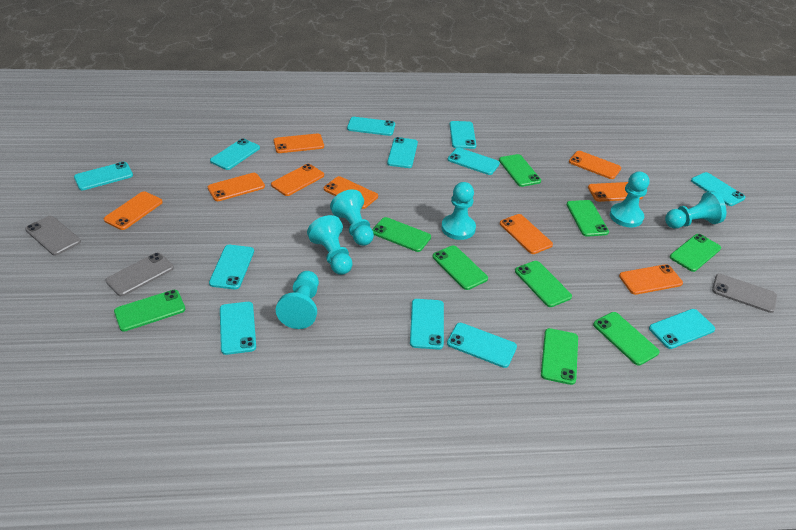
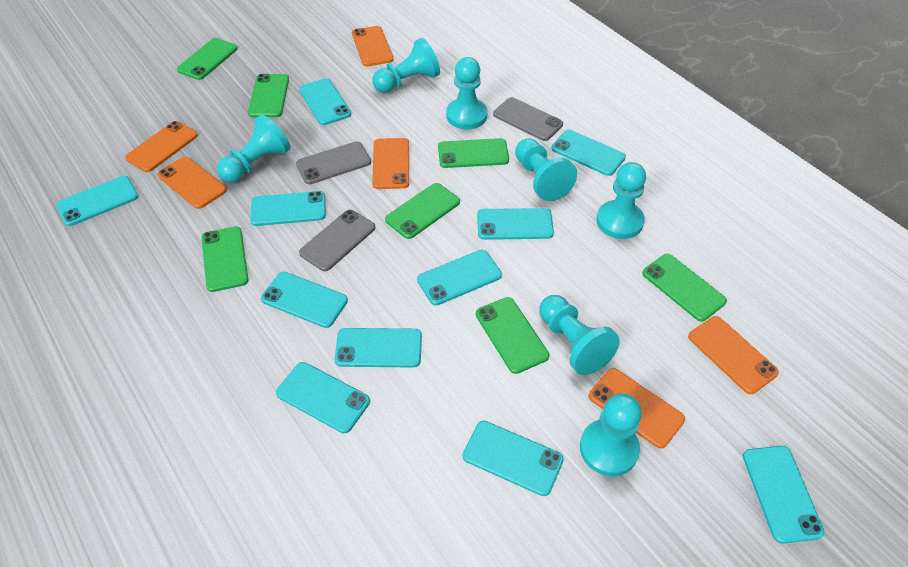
green phone: [114,290,185,331] [372,217,431,252] [432,245,488,290] [499,154,541,187] [515,261,572,307] [541,328,578,385] [567,200,609,237] [593,312,660,366] [670,234,721,272] = 9 -> [177,38,238,80] [201,226,249,292] [248,74,289,117] [385,183,460,239] [438,138,509,168] [476,297,549,374] [642,254,727,321] = 7
orange phone: [104,191,163,230] [208,173,265,201] [271,164,324,196] [274,134,324,153] [324,176,378,209] [500,214,553,254] [569,151,621,179] [588,182,643,202] [619,264,683,295] = 9 -> [125,121,198,172] [158,157,227,209] [352,26,393,67] [372,138,409,189] [589,368,685,449] [688,316,779,394] = 6
turquoise pawn: [276,271,319,329] [307,215,353,275] [330,189,374,246] [441,182,476,240] [610,171,649,227] [665,191,726,229] = 6 -> [217,114,291,182] [372,38,440,93] [446,57,488,129] [515,138,577,201] [539,295,620,375] [580,393,642,477] [596,162,646,239] = 7
turquoise phone: [74,162,133,191] [209,245,254,289] [210,138,260,170] [220,302,256,355] [347,117,395,136] [387,137,418,168] [410,299,444,350] [447,323,517,368] [448,148,500,175] [449,121,476,149] [649,309,715,349] [691,172,745,206] = 12 -> [56,176,138,226] [250,191,326,226] [261,272,348,328] [276,362,370,433] [299,78,351,125] [335,328,422,368] [417,250,502,306] [463,421,564,496] [477,208,554,240] [551,130,626,176] [743,446,824,544] = 11

